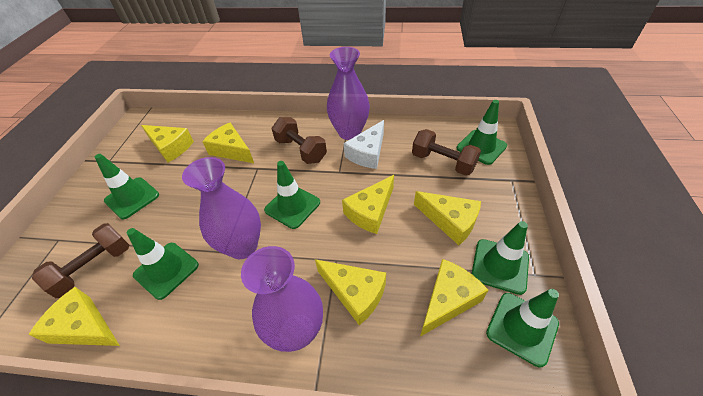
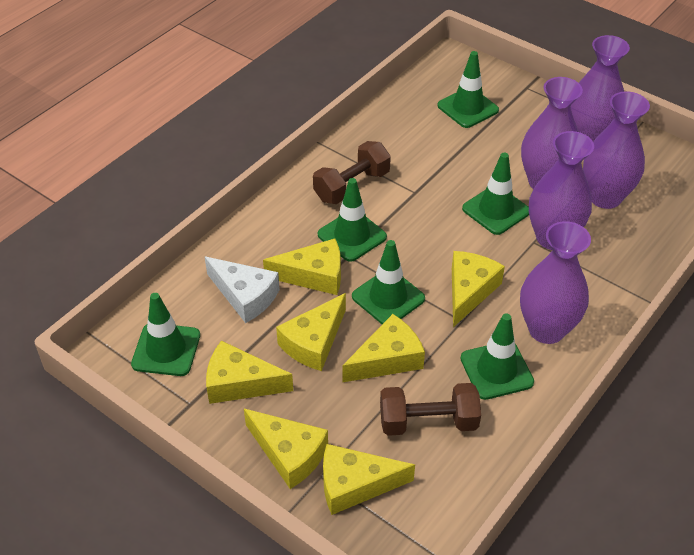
brown dumbbell: [32,223,129,298] [272,117,327,164] [412,129,481,176] = 3 -> [313,141,391,204] [380,383,481,436] = 2
purple vase: [182,157,261,259] [241,246,323,352] [327,47,370,140] = 3 -> [520,221,591,344] [521,77,583,189] [529,131,594,250] [571,35,630,141] [583,91,650,209] = 5

